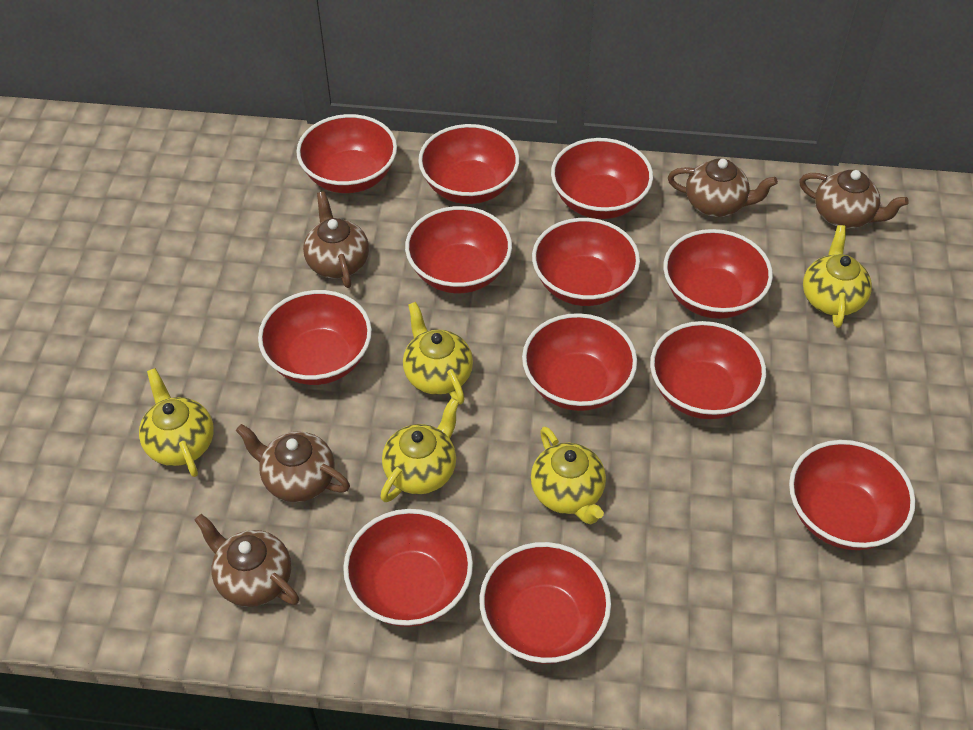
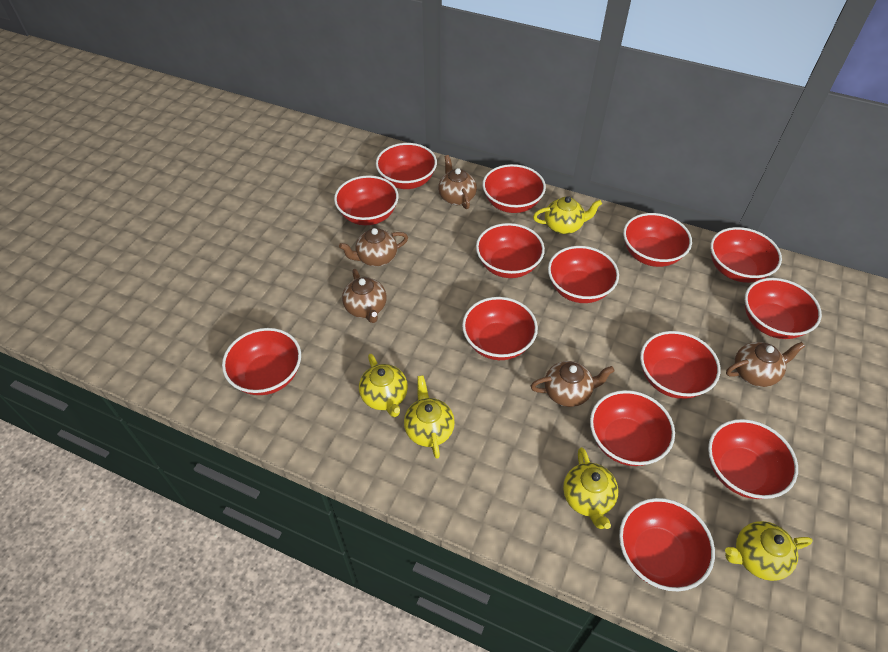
red bowl: [258,290,372,385] [296,114,397,193] [343,509,473,627] [405,206,512,293] [418,124,519,204] [479,542,611,664] [522,313,637,411] [532,218,640,306] [551,138,653,219] [650,321,766,419] [663,229,773,319] [789,440,915,550] = 12 -> [222,328,301,395] [334,175,399,225] [376,143,437,189] [462,297,538,360] [476,223,545,278] [482,164,546,213] [548,246,619,303] [590,390,675,466] [619,498,715,591] [623,213,692,267] [640,331,720,399] [708,419,798,499] [710,227,782,283] [745,278,822,339] = 14

